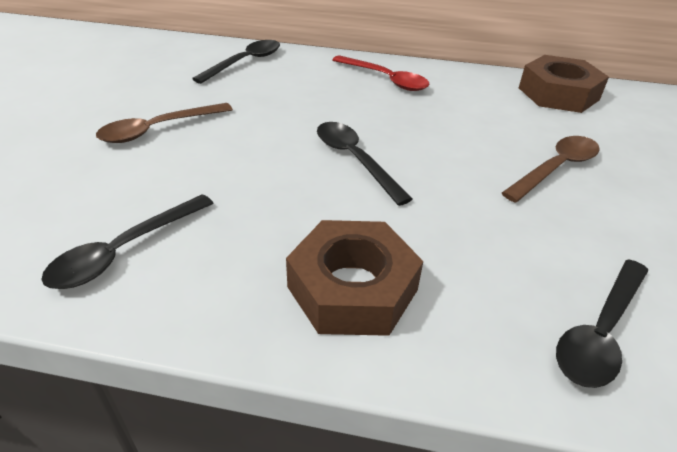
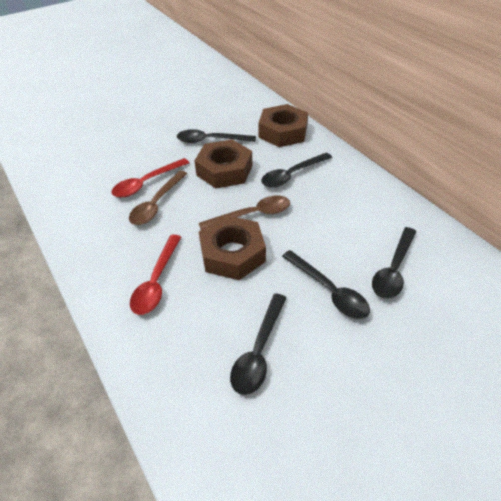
black spoon: [41,194,214,289] [192,40,280,84] [317,122,413,206] [556,259,649,388] = 4 -> [177,129,256,143] [230,293,287,395] [261,153,332,188] [282,250,370,319] [372,227,417,299] = 5
brown nut: [286,220,423,336] [519,55,609,113] = 2 -> [195,139,252,189] [199,215,266,280] [258,104,308,147] = 3
red spoon: [332,55,430,91] = 1 -> [111,158,189,198] [130,234,181,315] = 2

